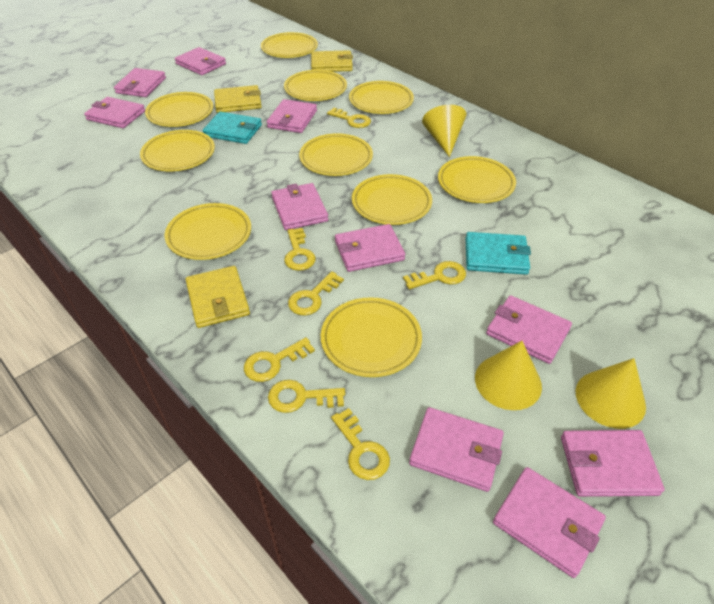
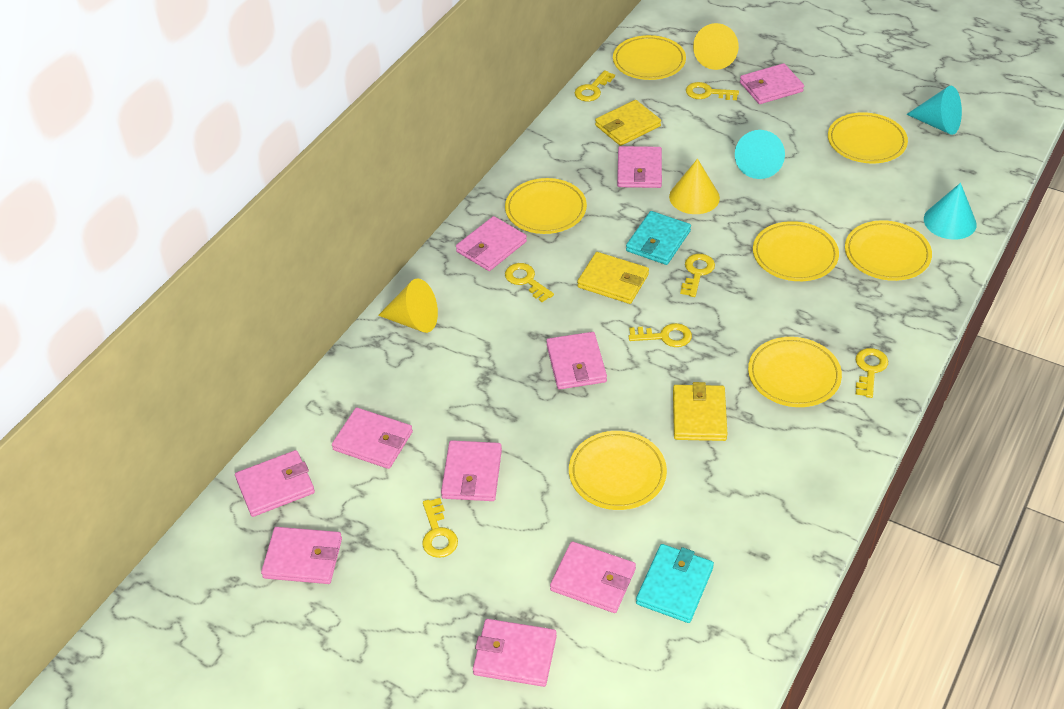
turquoise cone: none = 0 -> [735,130,785,179] [906,86,962,135] [924,183,977,240] = 3
yellow plate: [140,130,215,171] [145,92,213,127] [164,203,251,260] [261,32,318,58] [284,70,347,101] [299,133,373,176] [321,297,422,377] [349,81,414,114] [352,174,432,225] [438,156,516,203] = 10 -> [505,178,587,234] [569,431,667,510] [613,35,686,80] [748,337,842,407] [753,221,839,281] [828,112,908,164] [845,220,932,281] = 7

